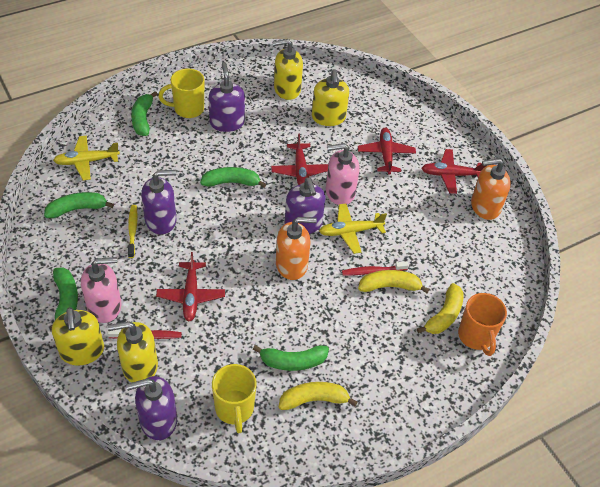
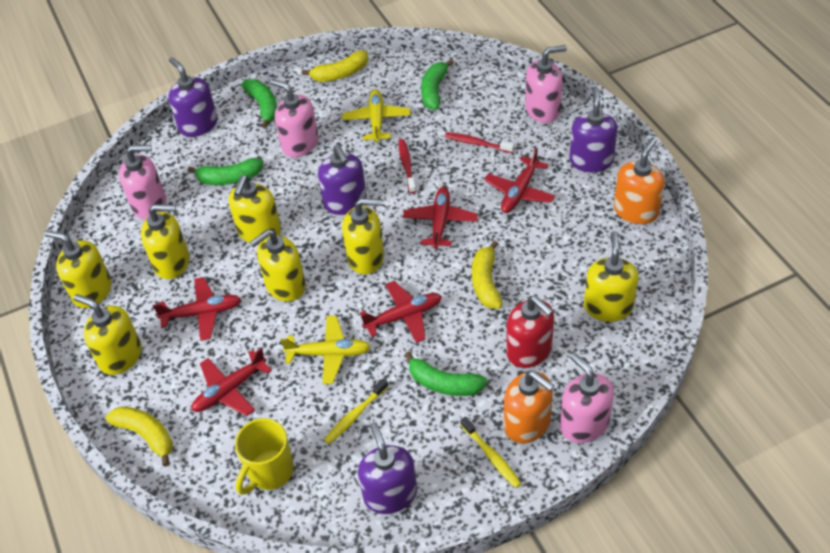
green banana: [44,192,114,218] [50,267,78,330] [131,91,157,136] [200,167,267,188] [253,345,329,371] = 5 -> [188,158,264,185] [241,79,277,129] [404,351,488,396] [421,59,454,110] = 4
orange mug: [458,293,507,356] = 1 -> none = 0
pink soap dispenser: [81,257,121,323] [326,143,360,205] = 2 -> [119,145,166,220] [270,79,318,157] [525,45,567,123] [560,353,614,443] = 4
red plane: [156,252,225,321] [271,133,328,185] [358,128,416,175] [422,149,486,194] = 4 -> [153,277,241,341] [191,348,272,416] [360,281,442,343] [403,187,478,249] [484,148,555,213] = 5
red soap dispenser: none = 0 -> [506,295,554,368] = 1
yellow mug: [158,69,204,118] [212,364,257,433] = 2 -> [235,418,294,495] = 1
yellow soap dispenser: [52,307,104,366] [107,321,158,382] [273,39,303,100] [312,69,349,126] = 4 -> [44,230,112,308] [73,294,142,375] [141,204,189,279] [228,175,281,244] [249,229,306,302] [342,198,384,274] [584,231,639,322] = 7
yellow toothbrush: [128,205,137,258] = 1 -> [324,378,389,444] [461,417,522,488] = 2

